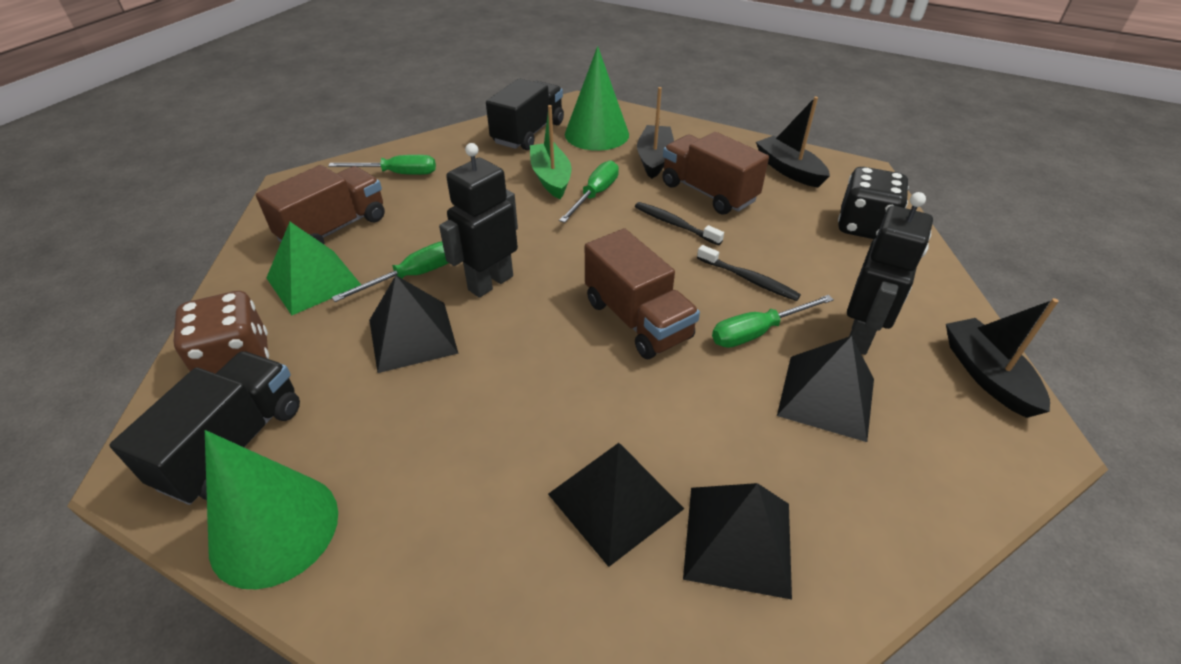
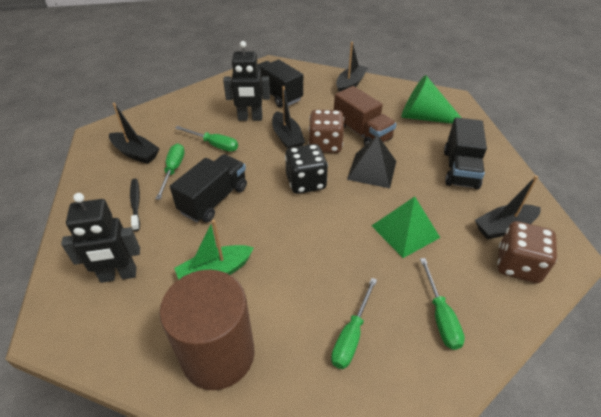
black boat: [637,87,674,179] [756,97,830,188] [946,298,1059,418] = 3 -> [109,102,160,164] [272,86,305,149] [336,42,368,92] [475,175,541,240] = 4
black pyramid: [369,275,459,373] [548,443,684,567] [683,483,792,600] [777,336,874,442] = 4 -> [347,135,396,188] = 1
black toothbrush: [635,202,724,245] [697,245,801,301] = 2 -> [130,179,140,231] = 1
black truck: [109,351,300,505] [486,79,564,150] = 2 -> [170,154,247,223] [257,60,303,108] [444,117,487,189] = 3
brown cylinder: none = 0 -> [159,270,255,390] = 1
brown dice: [173,291,269,374] = 1 -> [308,110,344,153] [498,221,557,283] = 2
brown truck: [256,165,385,244] [585,228,700,359] [662,132,769,215] = 3 -> [334,86,397,145] = 1
green cone: [205,430,338,589] [565,46,629,151] = 2 -> [401,75,461,124] = 1

